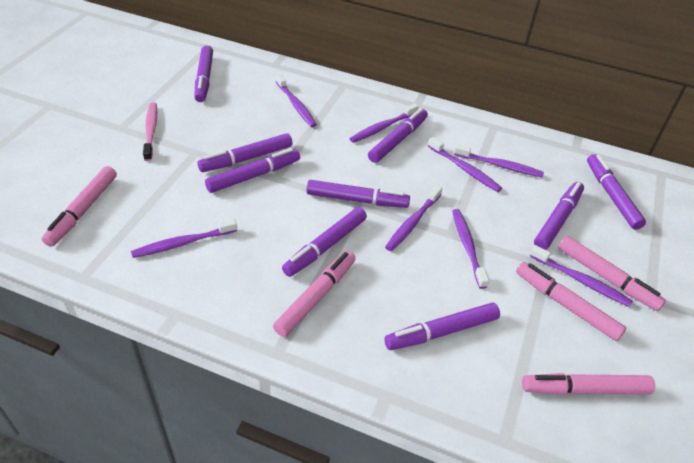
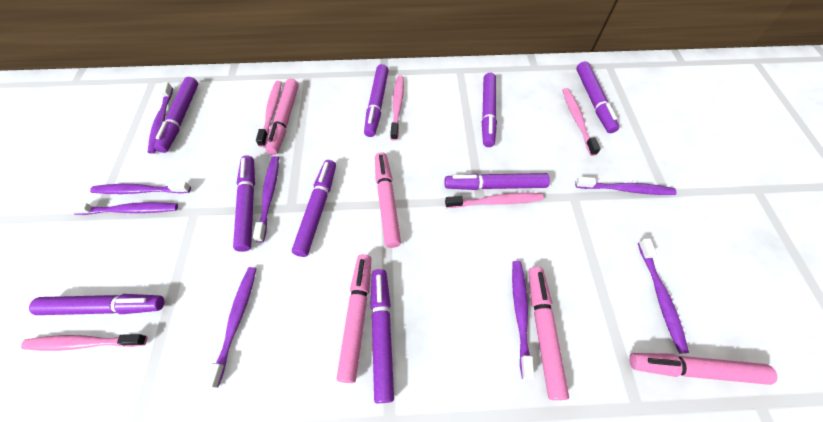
pink toothbrush: [143,102,157,161] = 1 -> [21,334,147,351] [256,81,282,147] [390,75,404,141] [445,193,544,208] [562,88,601,156] = 5

